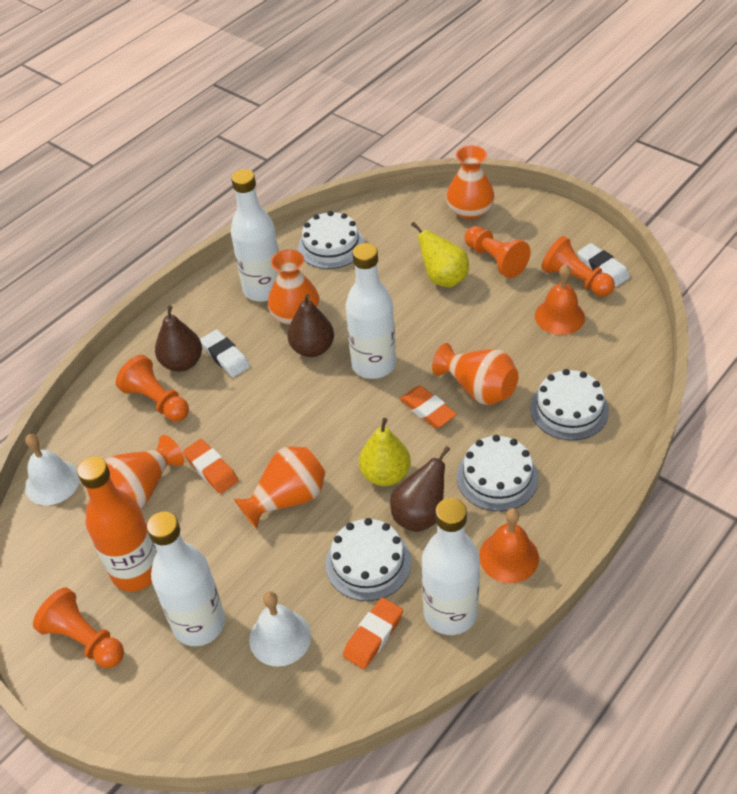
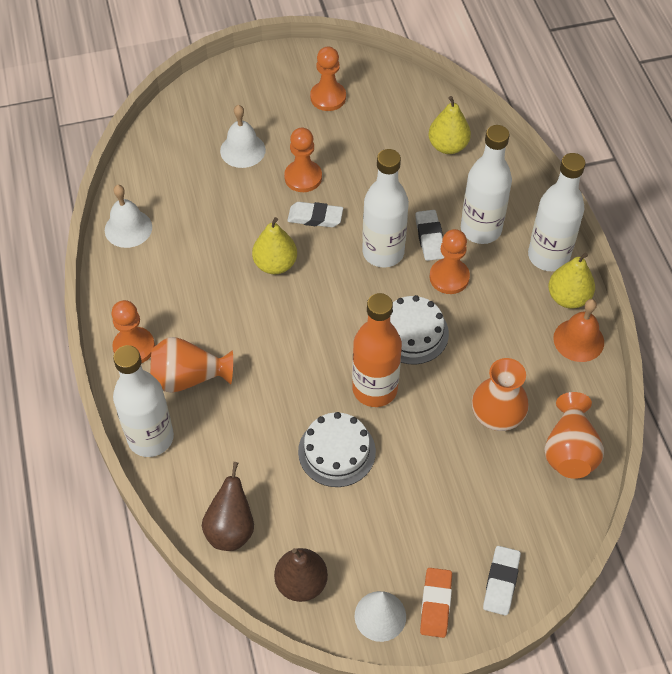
brown pear: [155,305,202,372] [287,294,334,357] [390,446,450,532] = 3 -> [202,462,254,551] [274,548,328,602] = 2
orange bell: [479,508,539,583] [535,264,585,335] = 2 -> [553,299,604,362] = 1
orange eraser: [183,439,239,494] [343,597,403,669] [400,386,457,428] = 3 -> [420,568,452,638] = 1
orange vase: [105,435,184,509] [234,446,325,529] [268,249,320,325] [432,343,518,405] [446,145,495,220] = 5 -> [150,337,233,393] [472,358,529,431] [544,392,604,479] = 3
white cake: [298,211,364,269] [325,518,411,601] [457,435,538,511] [530,369,609,440] = 4 -> [298,412,376,487] [390,295,449,364] = 2
white cone: none = 0 -> [355,591,406,642] = 1
white eraser: [200,330,250,377] [577,243,630,287] = 2 -> [287,202,343,227] [415,210,444,261] [483,546,521,616] = 3
yellow pear: [359,418,411,486] [411,222,469,288] = 2 -> [252,217,297,274] [429,96,471,154] [548,253,595,309] = 3

